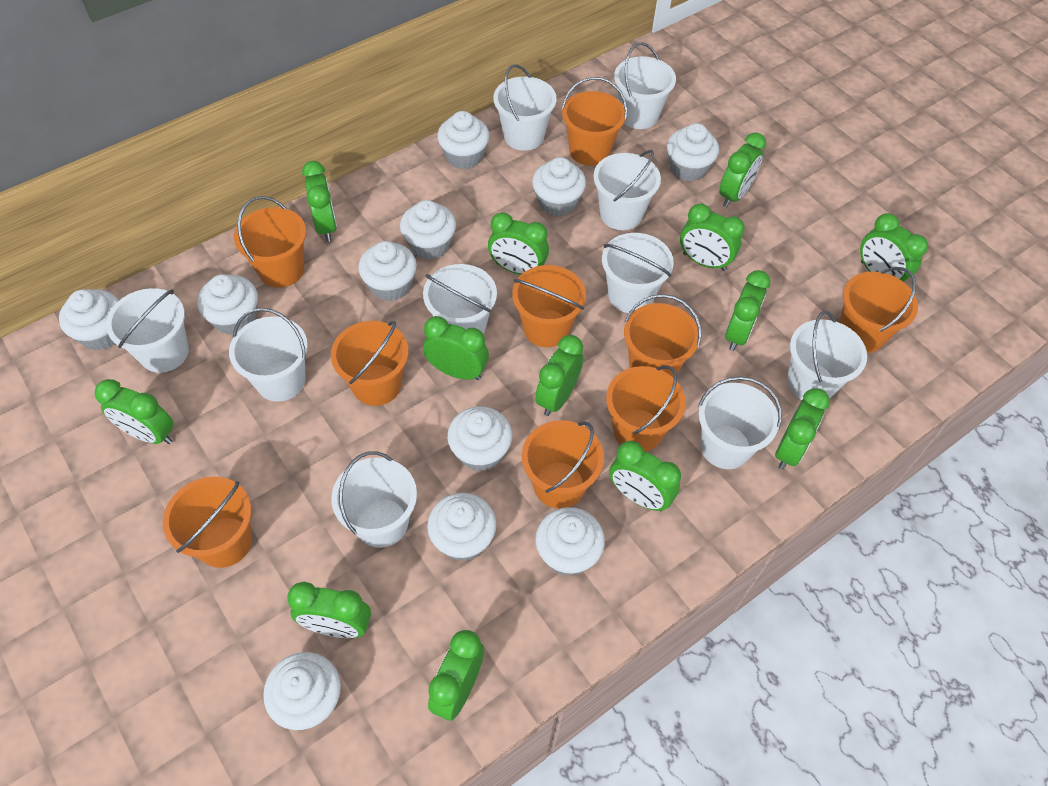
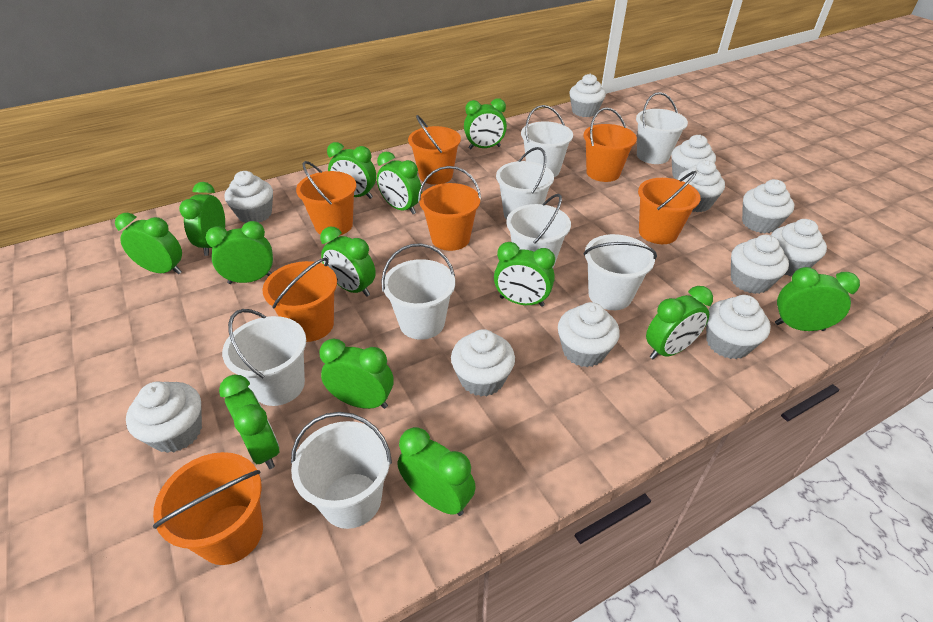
orange bucket: [163,476,252,568] [234,196,306,288] [331,321,409,406] [512,265,586,347] [522,420,604,509] [562,77,627,166] [606,366,686,452] [624,294,701,378] [839,267,918,353] = 9 -> [153,452,263,565] [262,257,337,342] [296,161,356,236] [408,115,461,185] [418,166,481,251] [584,107,637,182] [638,171,701,244] = 7
white bucket: [106,288,189,373] [229,308,308,402] [331,451,417,548] [423,264,497,335] [493,64,557,151] [593,150,661,230] [602,233,674,313] [614,42,676,129] [698,376,782,469] [787,311,867,400] = 10 -> [222,309,306,406] [291,412,392,529] [381,243,455,340] [496,147,554,220] [506,194,571,268] [521,105,573,177] [583,234,657,310] [636,92,688,164] = 8

